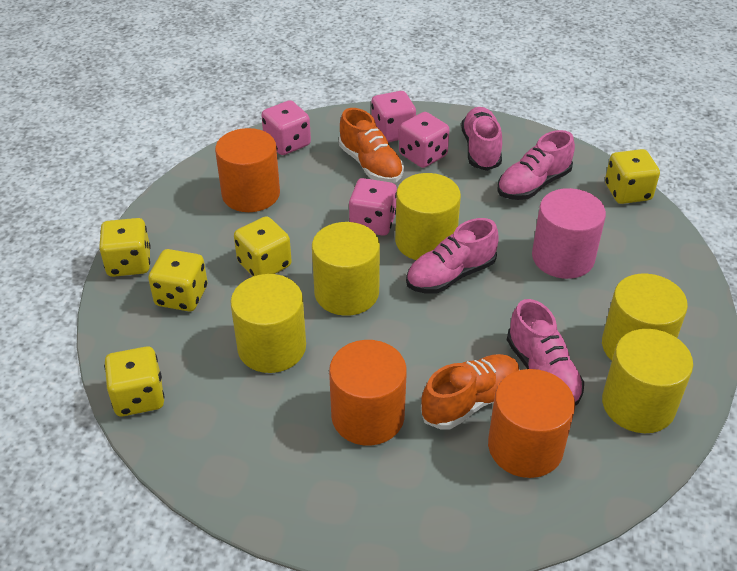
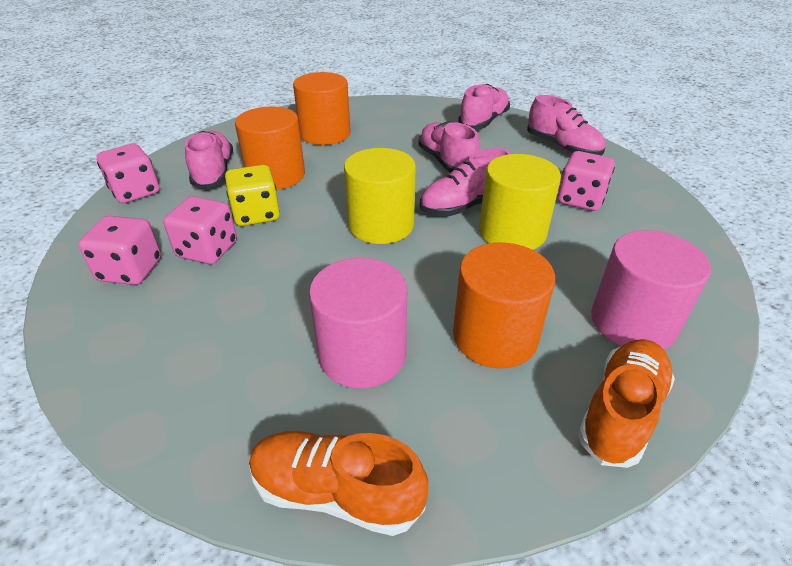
pink cylinder: [532,188,606,279] = 1 -> [309,258,407,388] [591,230,711,349] = 2
pink shoe: [406,218,499,294] [461,107,502,171] [497,130,575,200] [507,299,584,406] = 4 -> [185,131,233,189] [418,121,480,173] [420,148,512,216] [458,84,510,129] [527,95,605,156] = 5
yellow cylinder: [230,274,306,373] [312,222,380,316] [395,173,461,260] [602,273,688,361] [602,329,693,433] = 5 -> [344,148,416,244] [479,154,561,250] = 2
yellow dice: [99,218,151,277] [104,346,165,416] [148,249,208,311] [234,216,292,276] [605,149,660,204] = 5 -> [225,165,280,226] = 1

